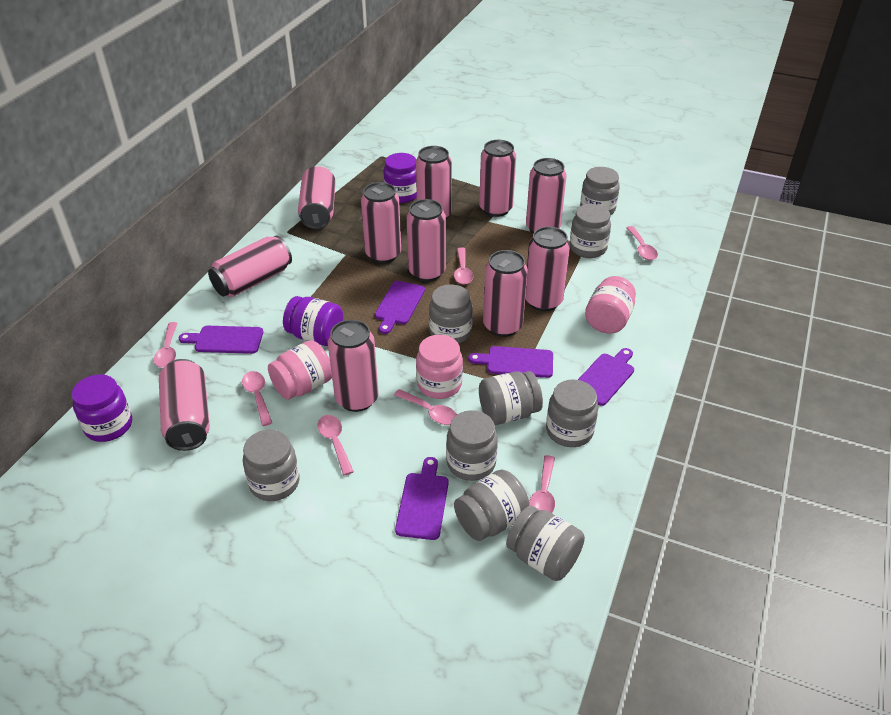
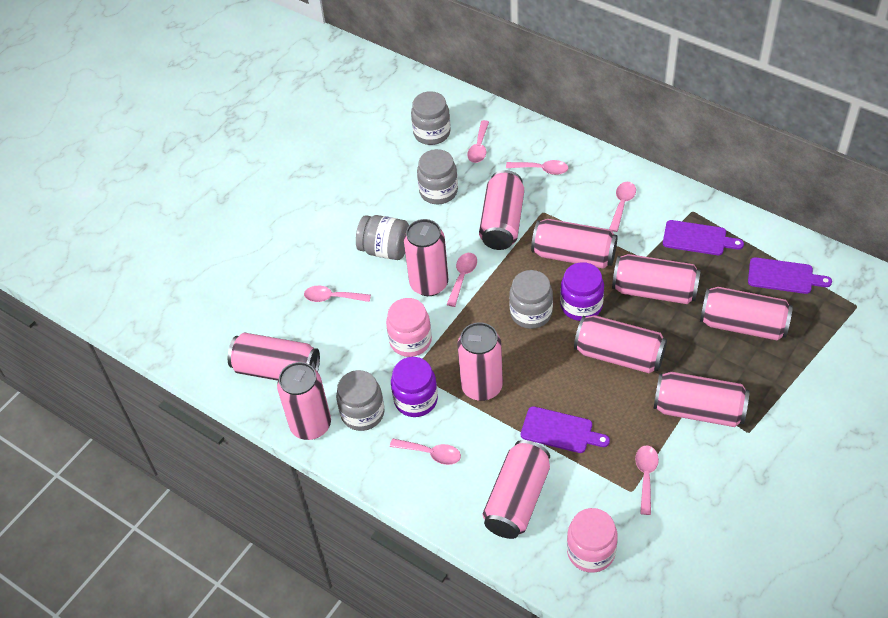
grey jar: [243,430,300,501] [429,284,473,344] [446,410,498,481] [454,470,530,541] [479,371,543,425] [506,506,585,581] [546,379,598,447] [570,204,611,258] [580,167,620,215] = 9 -> [336,370,385,431] [356,215,409,260] [411,91,451,145] [417,149,458,204] [509,270,553,329] = 5
pink jar: [268,340,332,400] [416,335,463,399] [585,276,636,334] = 3 -> [386,298,432,357] [567,508,618,573] = 2
purple cutting board: [179,326,263,354] [375,281,425,334] [395,457,449,540] [468,346,553,378] [578,348,634,406] = 5 -> [521,406,610,453] [663,220,744,255] [748,257,832,294] = 3
purple jar: [72,374,132,442] [283,296,343,346] [383,153,417,203] = 3 -> [391,357,438,417] [560,262,604,321] = 2

